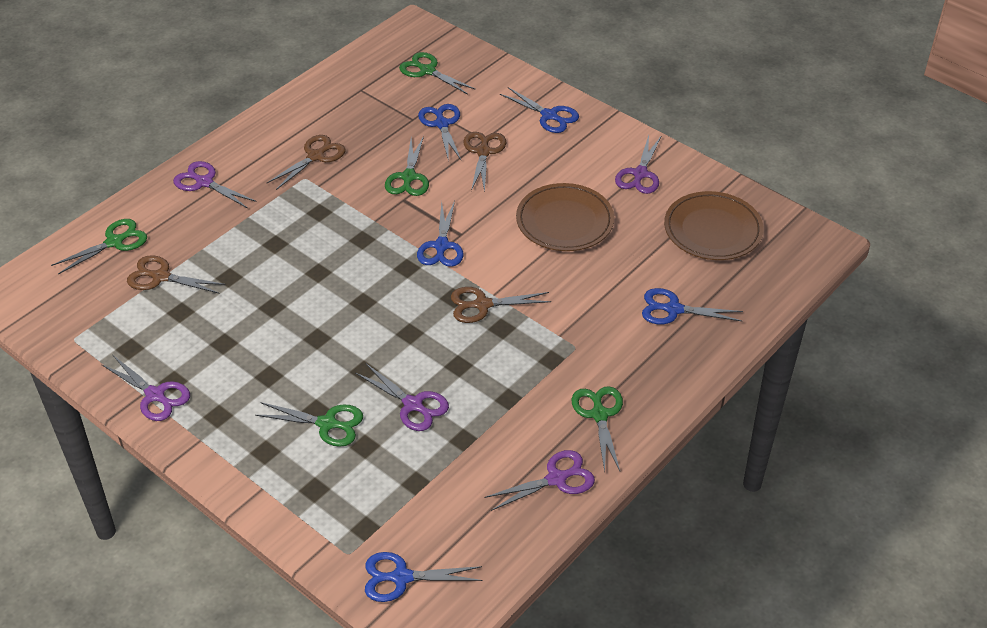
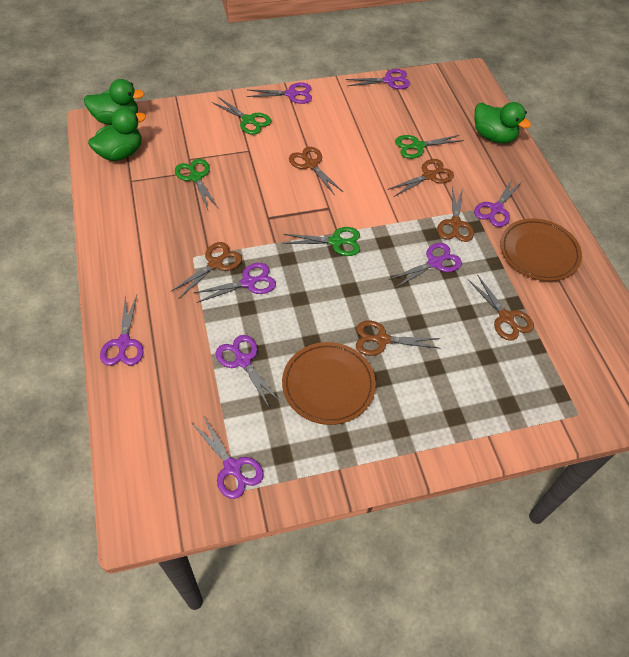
blue scissors: [365,552,483,602] [417,201,464,267] [418,104,461,162] [500,87,579,133] [642,288,743,324] = 5 -> none = 0
brown scissors: [127,255,225,294] [267,135,345,190] [451,287,551,323] [463,132,506,192] = 4 -> [170,242,242,299] [289,147,343,195] [356,321,441,356] [388,159,454,197] [437,187,474,242] [468,274,534,341] = 6
green duck: none = 0 -> [84,79,144,125] [88,108,146,161] [475,102,531,143] = 3
green scissors: [51,219,147,274] [255,402,363,447] [385,136,429,196] [399,52,476,94] [572,386,623,472] = 5 -> [175,159,219,210] [212,97,271,135] [283,227,360,256] [395,135,464,159] = 4
purple scissors: [101,355,190,421] [173,161,257,208] [355,363,449,431] [484,450,595,511] [615,135,662,194] = 5 -> [100,295,144,366] [191,417,264,499] [194,263,276,303] [216,335,281,407] [247,83,312,104] [346,69,410,89] [388,243,462,288] [474,178,523,227] = 8

